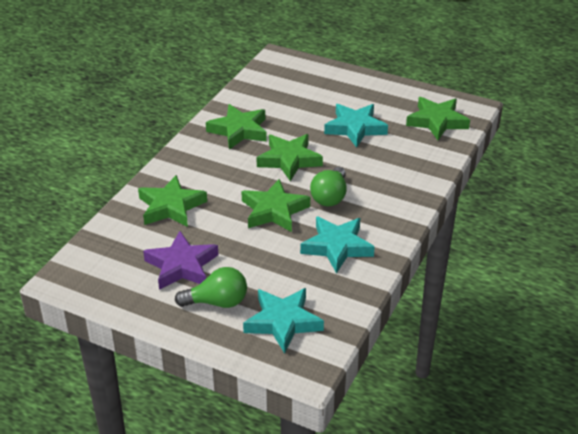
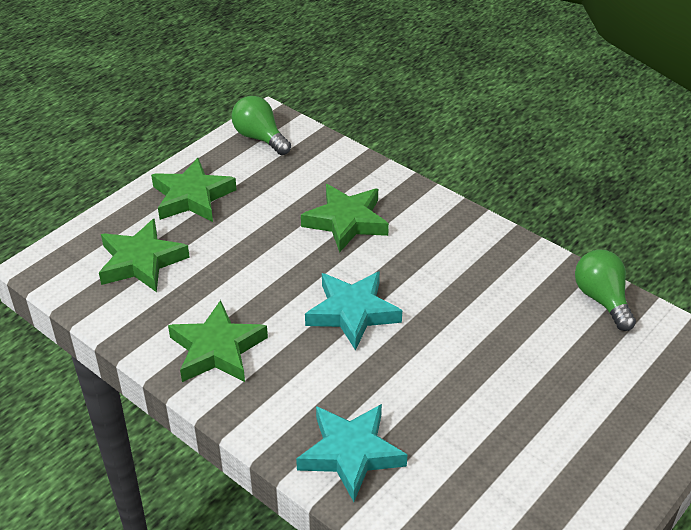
green star: [138,175,207,227] [206,104,267,150] [241,179,310,232] [257,134,323,181] [406,97,470,140] = 5 -> [99,219,190,292] [151,158,237,222] [168,300,268,382] [301,184,389,253] = 4
purple star: [143,231,218,290] = 1 -> none = 0
turquoise star: [243,288,324,354] [300,216,375,274] [324,104,388,148] = 3 -> [296,404,407,502] [305,271,402,351] = 2

